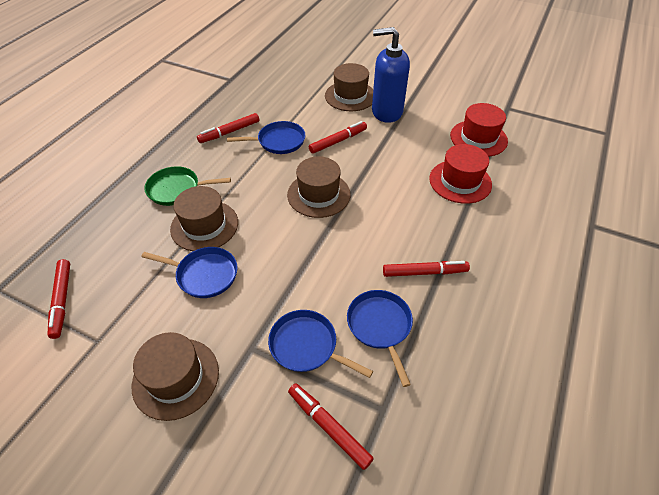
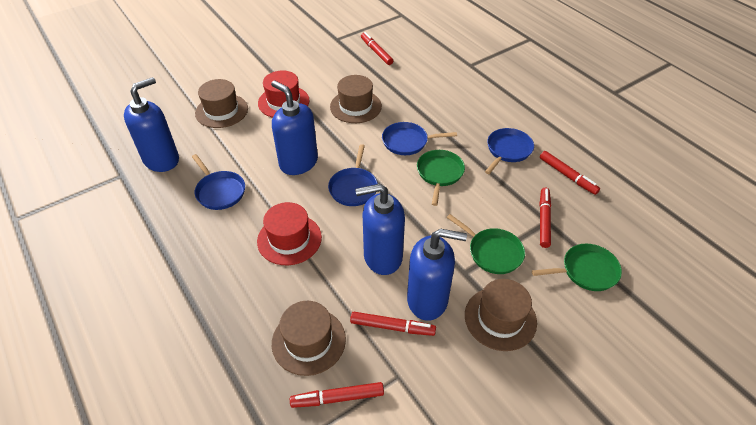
blue soap dispenser: [372,27,410,123] = 1 -> [124,77,179,172] [271,80,318,175] [355,184,405,275] [407,228,467,321] = 4
green pan: [144,166,231,206] = 1 -> [417,150,465,206] [447,214,525,274] [532,244,622,291] = 3

